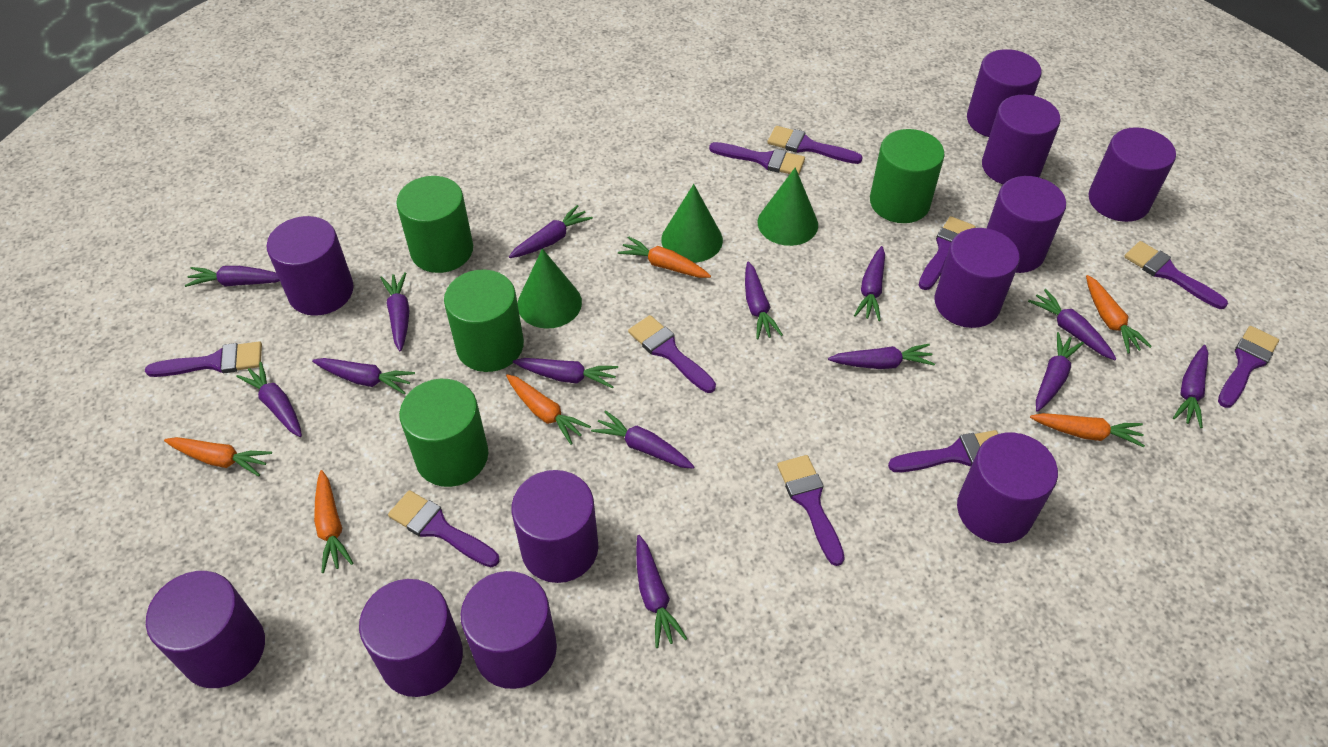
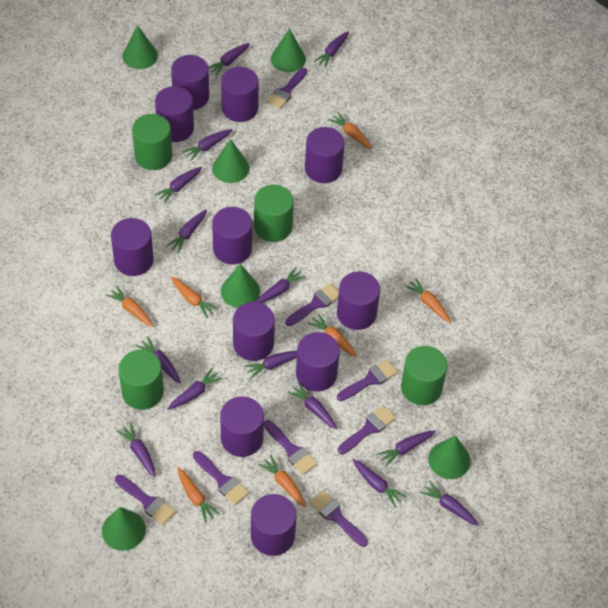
green cone: [517,248,582,329] [661,184,723,263] [758,167,818,246] = 3 -> [102,507,146,551] [122,25,158,69] [212,139,249,183] [221,264,260,308] [271,29,306,72] [428,435,470,479] = 6
orange carrot: [164,437,272,476] [314,470,353,573] [506,374,591,445] [618,236,711,278] [1030,413,1145,447] [1086,275,1152,354] = 6 -> [105,285,154,327] [171,277,218,318] [177,467,220,523] [258,455,306,507] [307,314,357,357] [328,112,373,149] [405,278,451,323] = 7
purple brush: [145,341,262,377] [388,490,499,567] [628,315,716,393] [709,142,805,175] [767,126,863,164] [777,455,845,566] [888,430,998,472] [919,216,976,290] [1124,241,1228,309] [1218,326,1279,408] = 10 -> [115,475,176,525] [193,451,249,505] [264,420,317,475] [267,68,307,109] [285,283,339,326] [309,490,368,547] [337,359,398,401] [338,406,396,455] = 8

